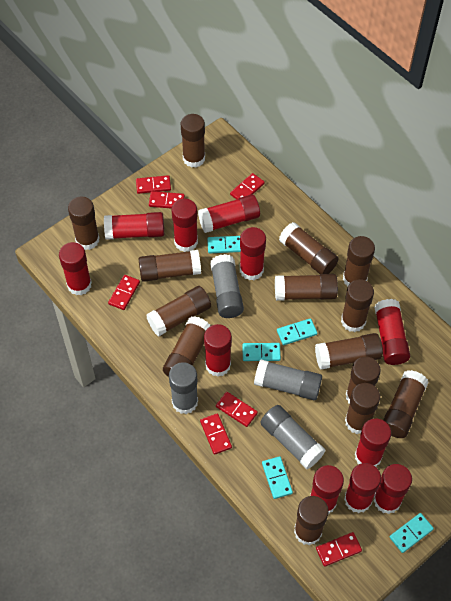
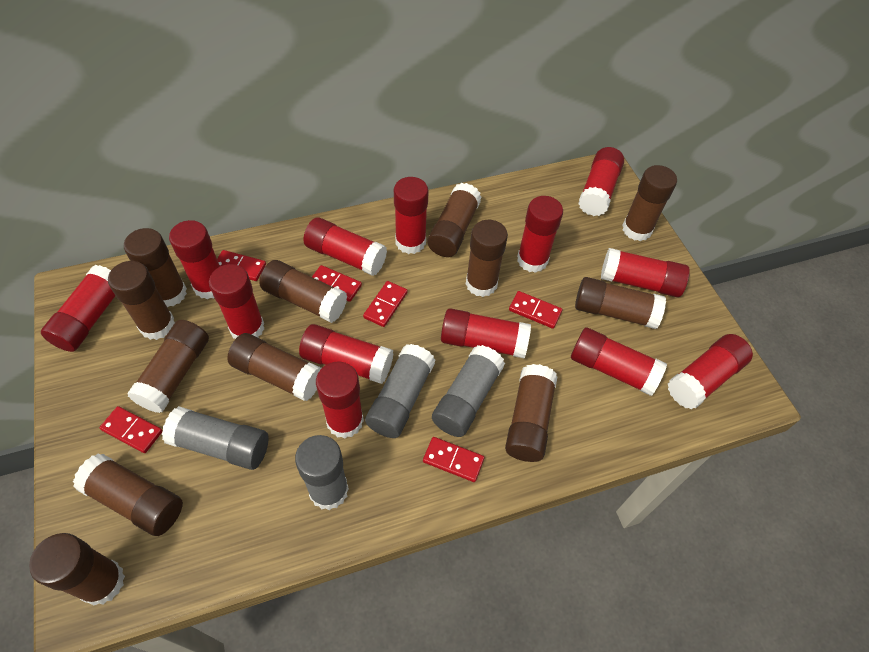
brown glue stick: [68,196,99,250] [138,250,201,282] [146,286,211,336] [163,316,210,377] [181,114,205,168] [275,274,338,301] [279,222,339,274] [294,496,329,545] [315,333,383,369] [341,279,374,332] [343,236,375,287] [345,383,380,434] [346,357,381,404] [383,370,429,438] = 14 -> [29,533,125,606] [73,453,183,536] [108,261,175,340] [124,228,187,307] [127,320,209,413] [227,333,321,401] [260,260,347,323] [428,183,482,257] [466,220,508,297] [505,364,557,462] [575,277,666,329] [622,165,677,241] = 12
red domino: [108,275,140,310] [136,175,171,194] [149,191,185,209] [200,413,232,455] [216,392,258,427] [230,173,265,200] [316,532,362,567] = 7 -> [99,406,163,453] [217,250,266,281] [312,265,362,302] [363,281,408,327] [423,437,484,482] [509,291,562,329] = 6
red glue stick: [59,242,92,295] [104,212,164,240] [171,199,198,252] [198,194,260,233] [204,324,232,377] [240,227,266,280] [310,465,344,515] [344,463,381,513] [355,418,391,467] [374,299,410,365] [374,464,412,514] = 11 -> [41,265,115,352] [169,220,220,299] [209,264,264,339] [299,324,394,384] [304,218,387,276] [316,362,364,439] [394,177,429,254] [441,308,531,358] [517,196,563,273] [571,327,667,396] [578,147,624,216] [601,248,690,297] [668,334,753,410] = 13
turquoise domino: [207,236,241,253] [242,343,281,361] [262,456,293,499] [277,318,317,345] [390,513,434,553] = 5 -> none = 0

